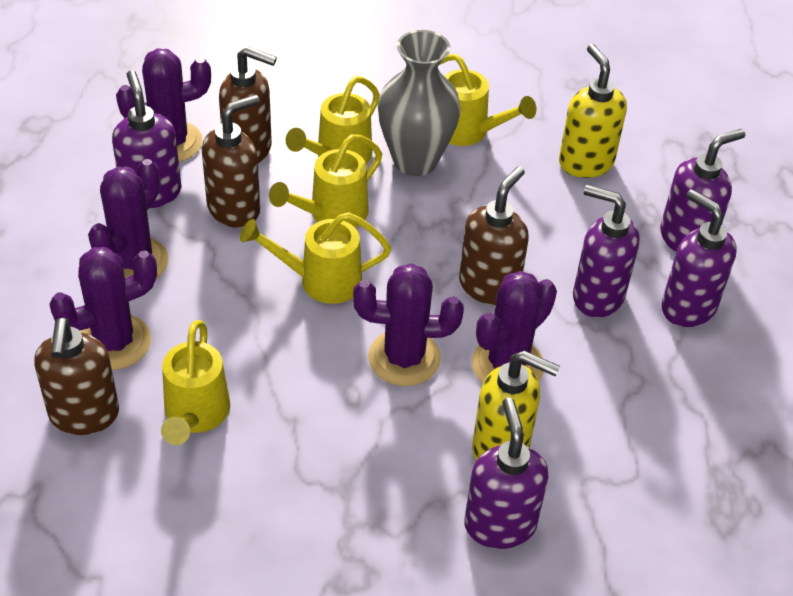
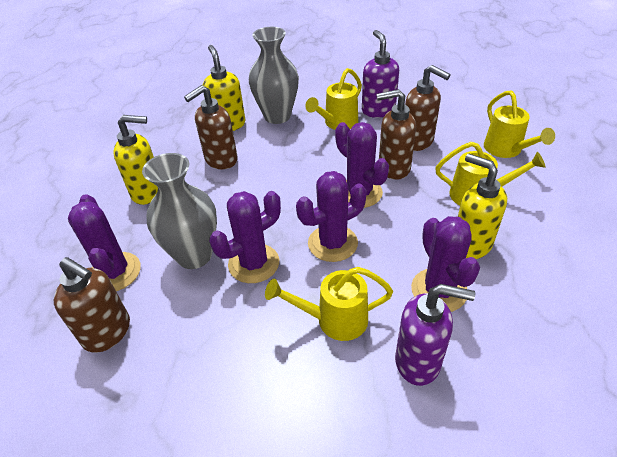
grey vase: [378,30,461,176] = 1 -> [142,153,217,269] [249,27,299,124] = 2
purple soap dispenser: [112,70,182,208] [464,398,549,549] [573,185,639,318] [660,129,745,252] [661,189,737,327] = 5 -> [362,30,399,118] [395,284,475,386] = 2
yellow soap dispenser: [472,351,560,461] [559,44,627,178] = 2 -> [113,115,158,205] [203,45,245,131] [458,154,507,259] = 3
yellow watering can: [161,320,230,445] [240,212,391,304] [269,134,382,227] [285,76,380,164] [439,54,536,146] = 5 -> [265,267,393,341] [305,68,362,130] [435,142,546,205] [484,90,555,158] = 4

